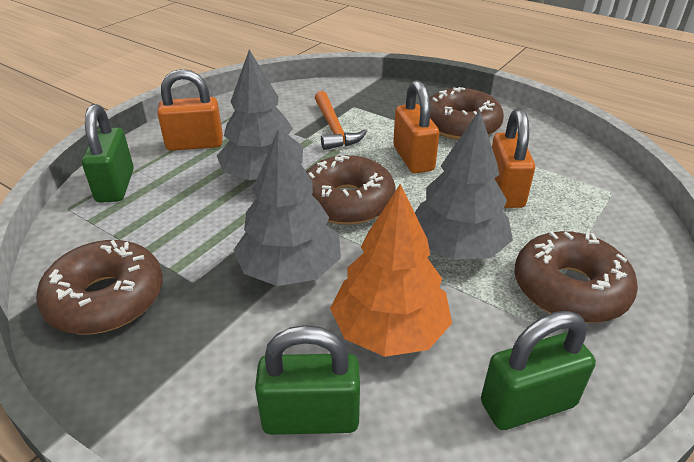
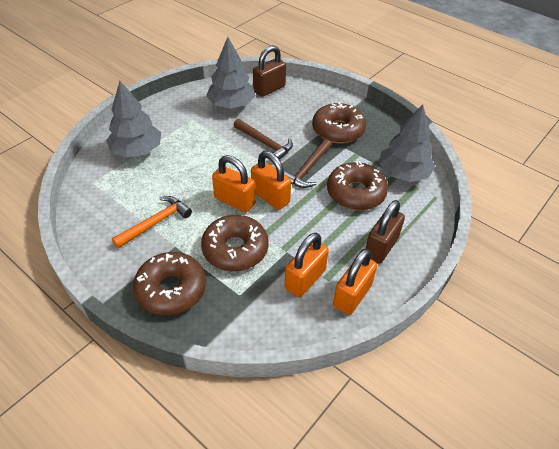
brown hammer: none = 0 -> [234,119,293,160] [284,139,331,188] = 2
brown padlock: none = 0 -> [253,45,286,97] [365,200,405,263] = 2
green padlock: [82,104,134,203] [255,325,360,435] [481,311,596,430] = 3 -> none = 0
orange padlock: [157,69,223,151] [393,80,439,174] [492,109,535,208] = 3 -> [212,155,256,213] [251,151,291,210] [285,233,329,297] [333,249,377,315] = 4
orange tree: [330,184,452,357] = 1 -> none = 0

